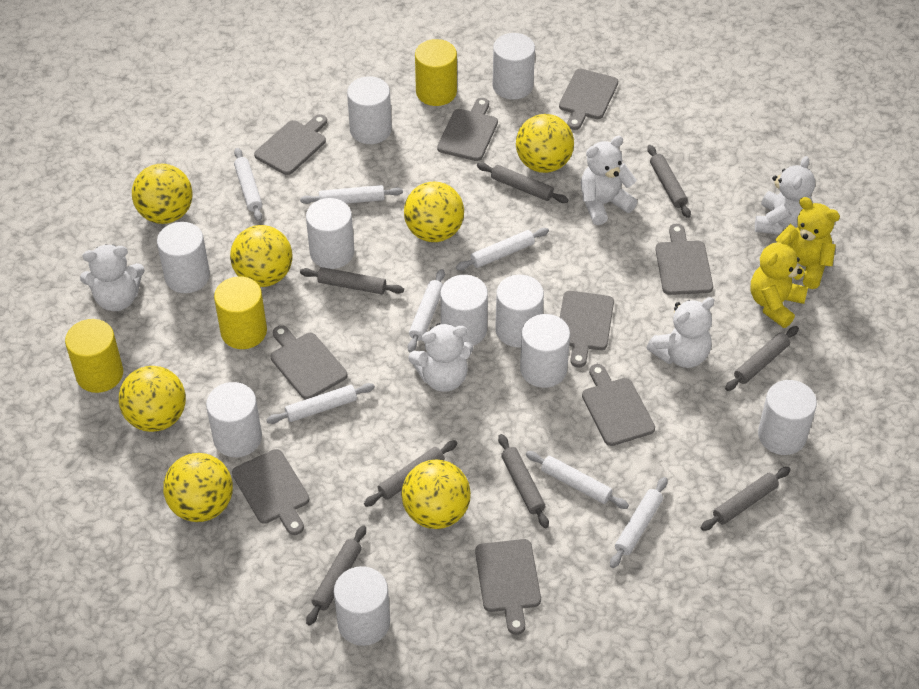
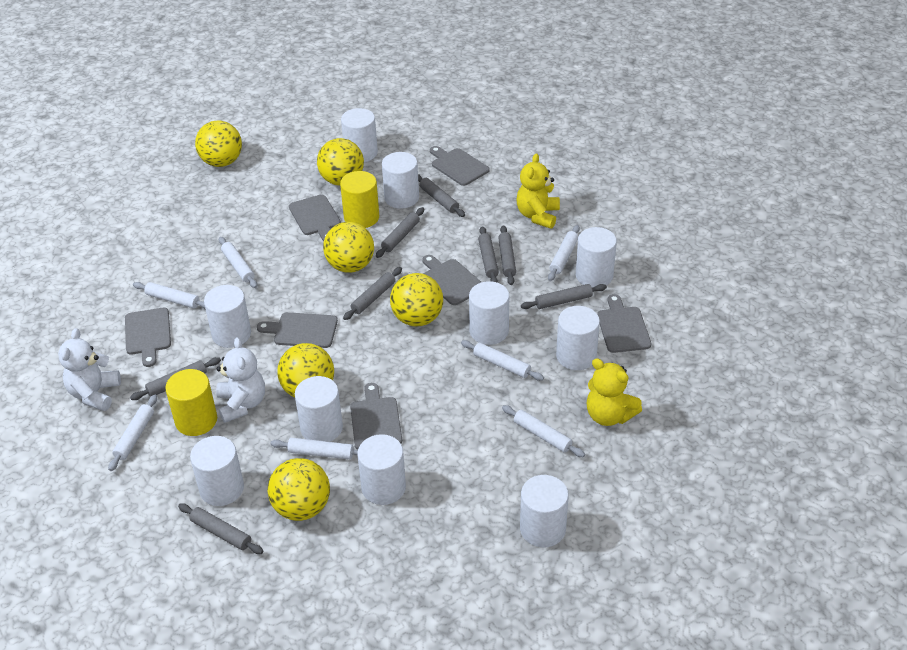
grey cutting board: [232,449,309,535] [254,115,327,175] [271,325,347,400] [437,98,498,161] [475,539,541,635] [559,69,618,130] [560,291,614,367] [582,364,655,446] [655,224,713,295] = 9 -> [125,308,171,367] [257,312,338,348] [289,194,341,241] [350,383,402,450] [422,255,481,305] [430,146,490,186] [597,294,651,353] = 7
white teddy bear: [80,244,145,311] [408,323,473,392] [581,136,637,225] [647,297,714,368] [755,156,815,234] = 5 -> [58,328,121,411] [216,337,265,423] = 2
yellow ball: [119,366,186,432] [132,164,193,224] [163,453,233,522] [230,225,292,287] [401,459,471,529] [404,182,464,242] [516,114,574,173] = 7 -> [195,120,242,167] [267,458,330,521] [277,343,334,398] [317,138,364,186] [323,222,374,273] [390,273,443,327] = 6
yellow cylinder: [65,319,123,393] [214,276,267,349] [415,39,457,106] = 3 -> [165,369,217,436] [340,171,379,228] = 2

